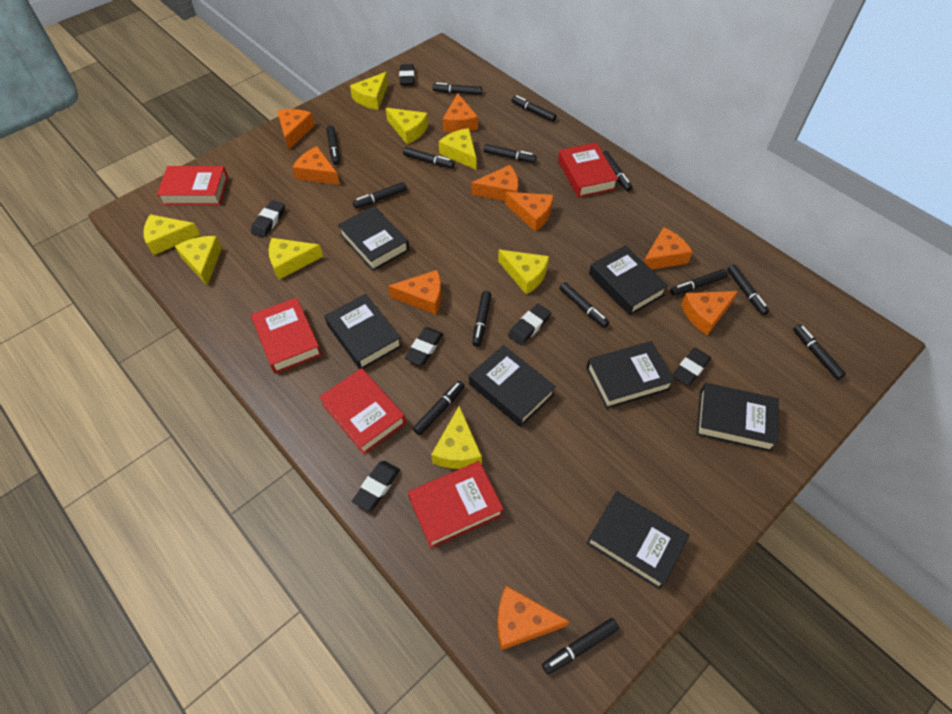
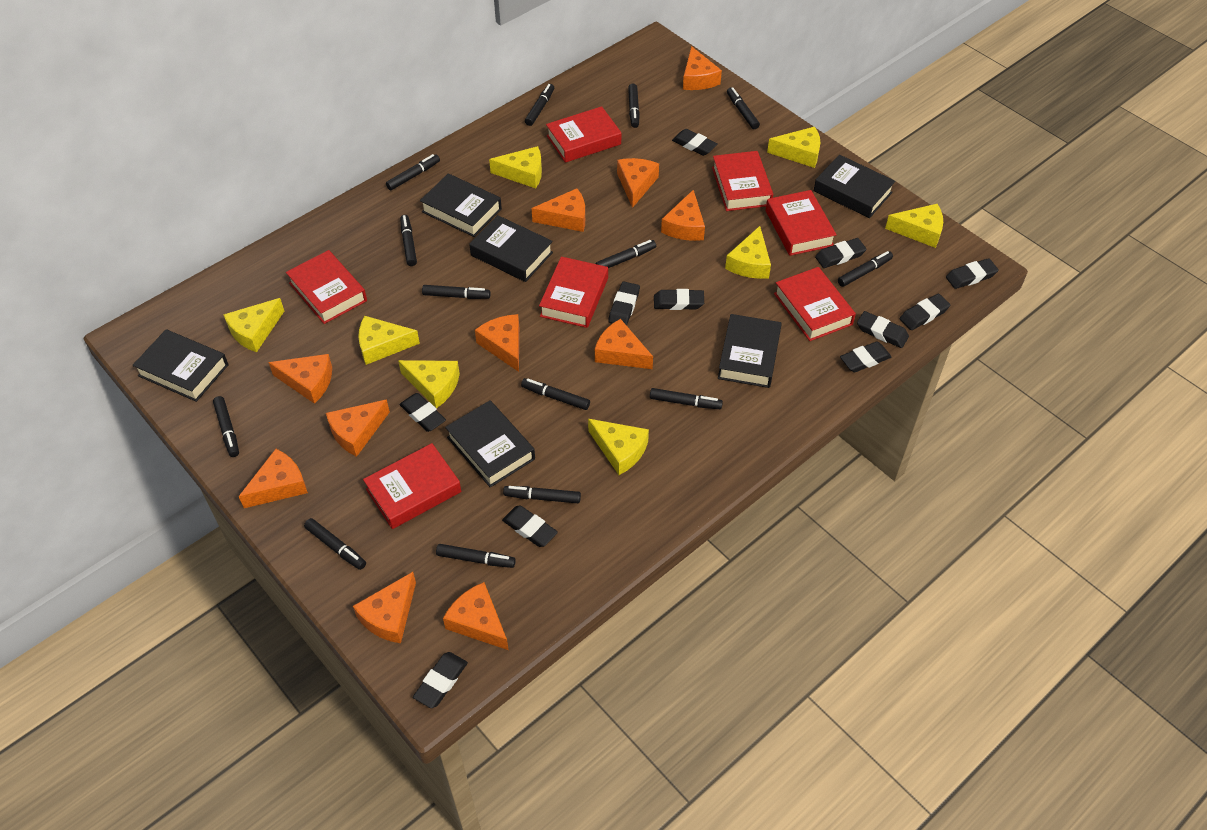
black book: [324,294,402,369] [338,206,409,271] [469,345,556,427] [586,341,675,409] [587,491,690,590] [589,245,668,315] [696,383,779,452] = 7 -> [132,329,228,402] [420,174,502,237] [445,400,535,487] [469,215,553,282] [718,314,782,388] [814,155,895,218] = 6
black eraser: [251,200,285,238] [352,461,400,511] [399,64,415,86] [405,327,443,366] [508,304,551,345] [673,348,711,386] = 6 -> [400,393,446,432] [413,652,468,708] [502,506,558,547] [608,282,640,326] [654,289,704,310] [672,129,717,156] [815,238,866,268] [840,341,891,372] [857,311,909,348] [899,294,950,330] [946,258,999,289] = 11
orange cheese: [277,109,315,150] [292,146,340,185] [388,270,442,314] [443,93,478,132] [471,165,518,201] [497,586,569,650] [505,192,553,232] [644,227,693,270] [681,291,738,335] = 9 -> [238,449,308,508] [268,354,332,404] [326,400,390,457] [353,572,416,643] [443,582,509,650] [475,314,519,372] [532,188,585,232] [595,319,653,369] [617,158,659,208] [661,190,705,241] [683,46,722,90] = 11
red book: [157,166,228,205] [251,297,322,374] [319,368,406,454] [408,461,504,548] [558,142,618,198] = 5 -> [286,250,367,324] [363,443,461,529] [539,257,608,328] [546,106,621,163] [712,151,773,211] [766,190,837,256] [774,267,856,341] = 7

